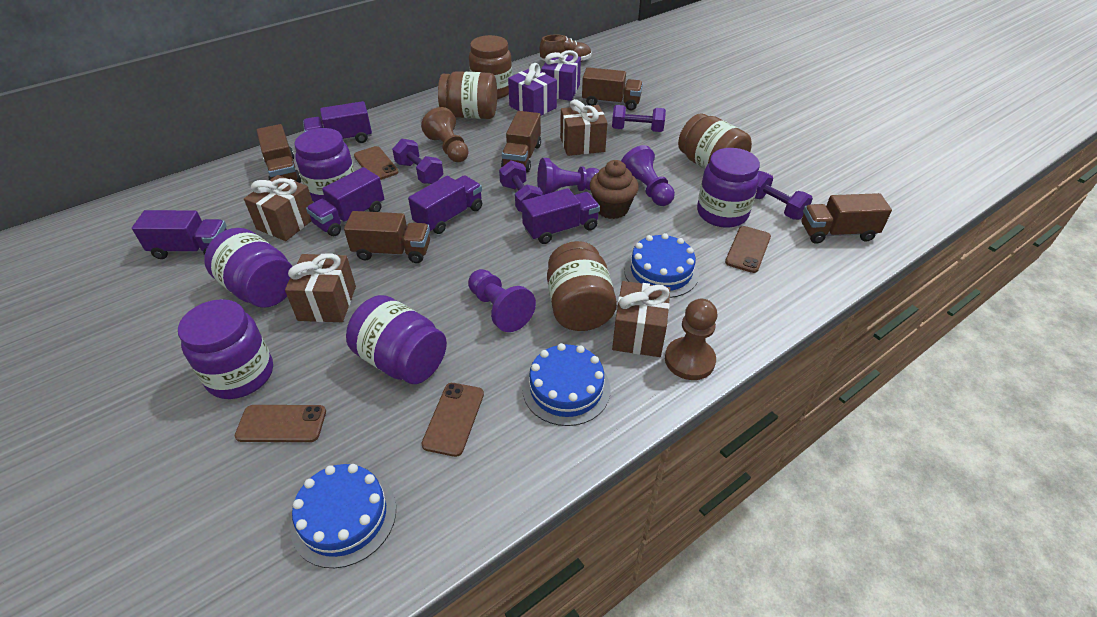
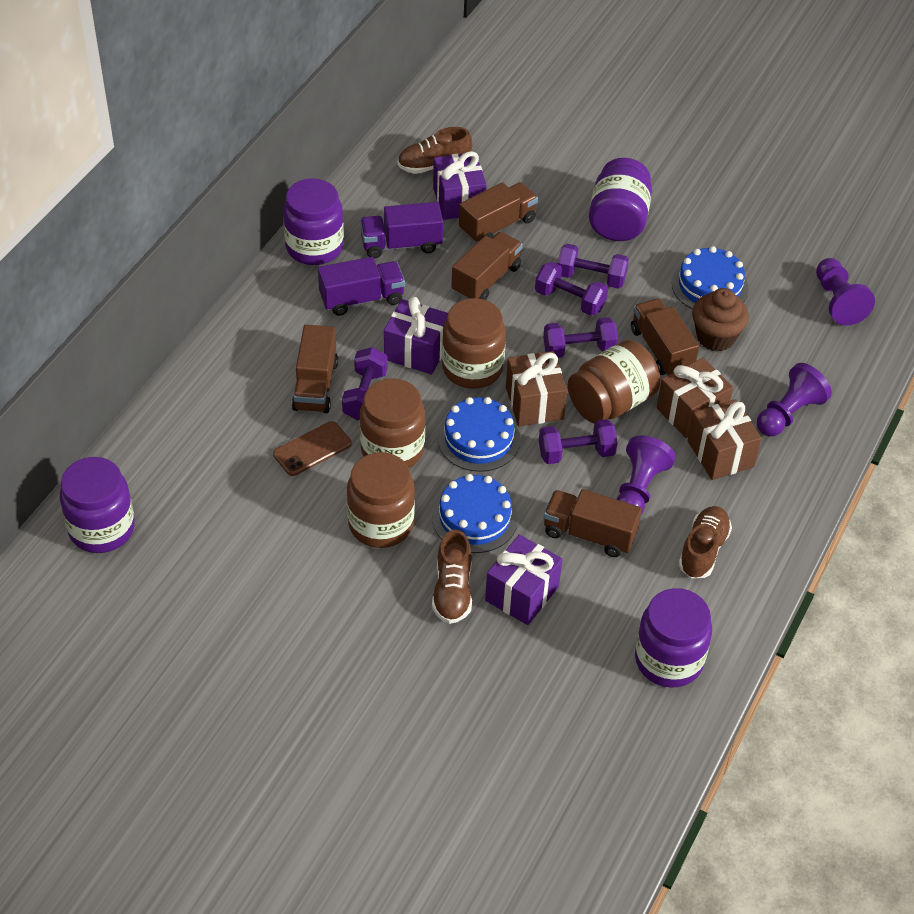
brown gift: [244,175,313,241] [285,253,356,322] [560,99,607,156] [612,281,670,357] = 4 -> [506,351,567,426] [657,358,733,438] [688,399,762,480] = 3
brown pawn: [421,107,469,162] [665,299,717,380] = 2 -> none = 0
brown phone: [235,405,326,442] [354,146,399,180] [421,383,484,457] [725,226,771,273] = 4 -> [273,421,352,476] = 1
brown shoe: [540,34,592,62] = 1 -> [397,127,472,174] [432,530,472,624] [678,506,732,578] = 3
purple dumbbell: [392,139,444,184] [499,161,543,212] [612,105,666,132] [755,171,813,220] = 4 -> [342,347,388,420] [535,262,608,316] [539,419,618,464] [543,317,618,358] [557,244,629,289] = 5
purple gift: [508,63,557,115] [541,50,581,101] = 2 -> [384,297,448,374] [433,151,487,220] [485,535,562,625] = 3
purple jar: [178,299,273,399] [204,228,292,308] [295,128,355,202] [346,295,447,384] [697,148,760,228] = 5 -> [59,457,135,553] [283,178,344,265] [589,158,652,241] [635,588,712,688] = 4
purple truck: [132,210,227,259] [303,101,372,143] [306,167,384,236] [408,175,482,234] [522,188,600,244] = 5 -> [318,257,405,316] [360,202,443,258] = 2

